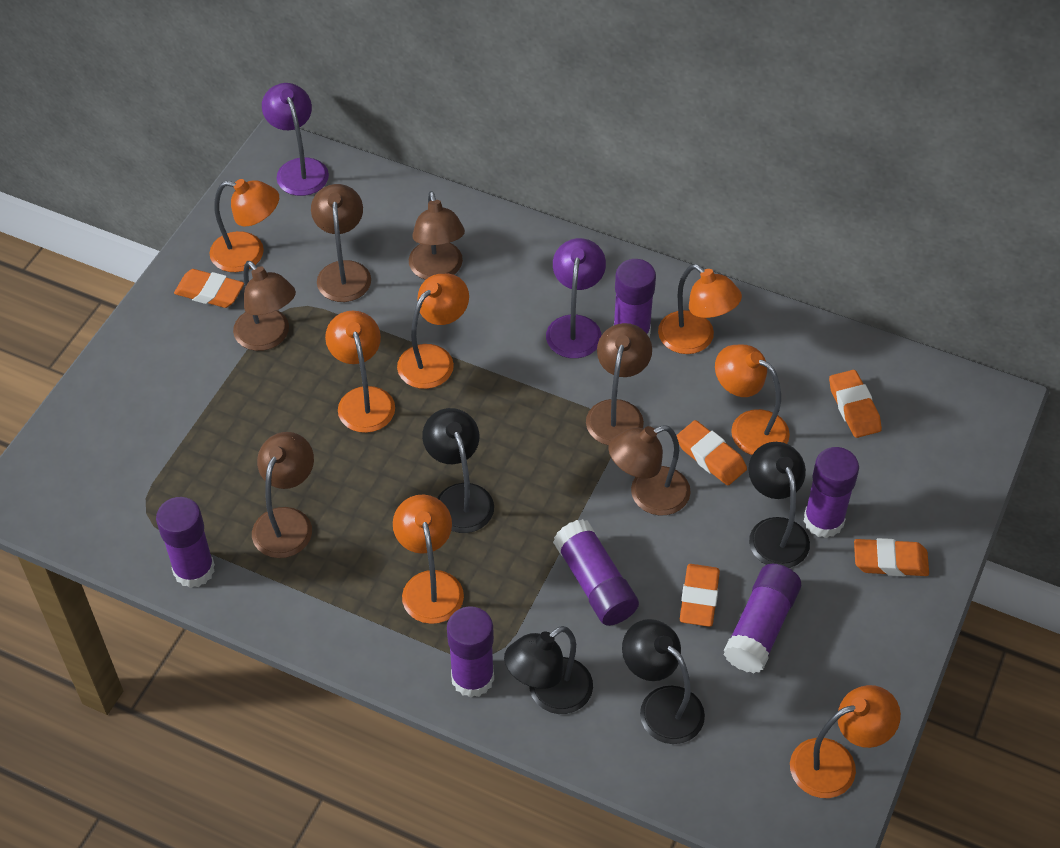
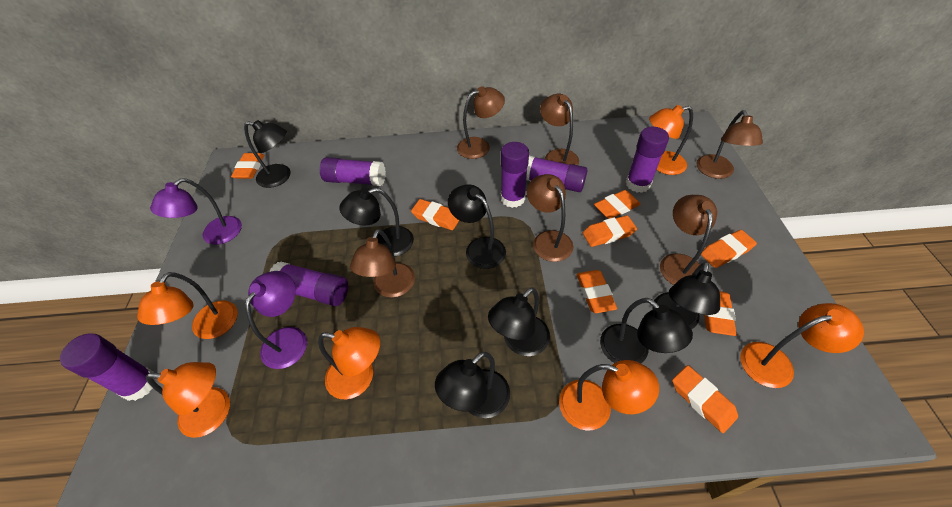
black lamp: [422,408,494,533] [504,626,593,714] [622,619,705,744] [748,442,810,568] = 4 -> [244,120,291,188] [339,188,414,257] [435,352,510,418] [448,184,506,269] [488,287,550,356] [600,298,693,363] [652,261,720,329] = 7
orange eraser: [174,269,244,308] [676,420,747,485] [680,564,720,627] [829,370,882,438] [854,538,929,577] = 5 -> [231,153,265,179] [411,199,459,230] [576,270,617,313] [583,215,637,247] [594,190,641,219] [672,365,738,433] [701,230,757,268] [704,291,737,336] = 8
orange lamp: [210,179,279,272] [325,311,395,433] [393,495,464,624] [397,274,469,389] [658,264,742,354] [715,345,790,455] [790,685,901,798] = 7 -> [137,272,238,339] [146,362,230,438] [318,327,380,399] [559,360,659,431] [649,105,693,175] [740,303,864,388] = 6

